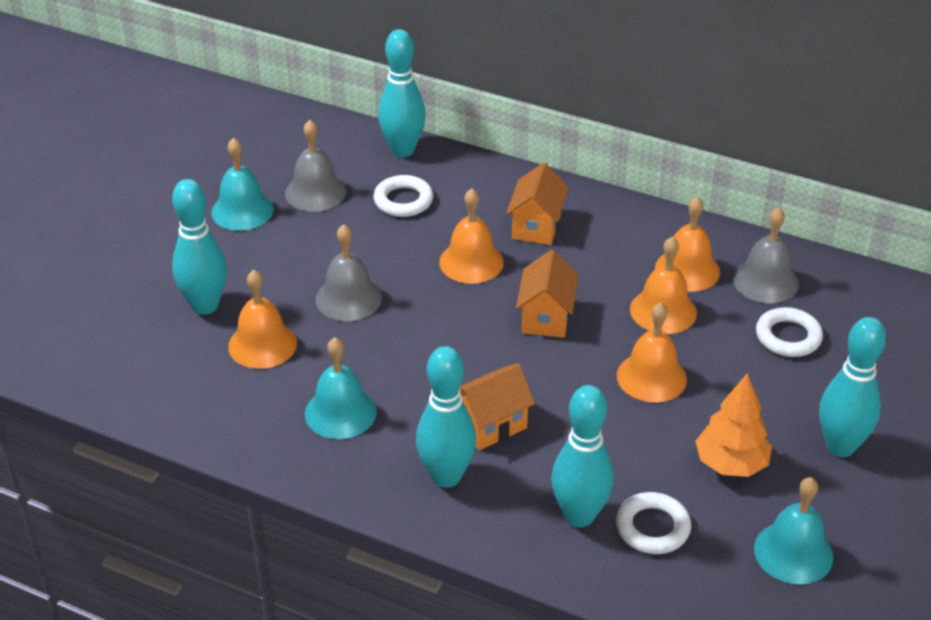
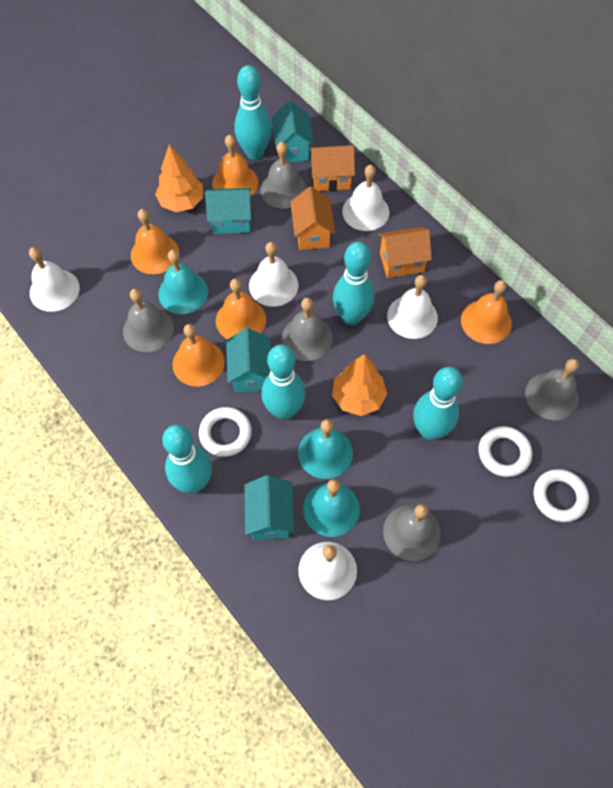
grey bell: [285,120,346,212] [315,224,382,321] [733,207,799,303] = 3 -> [123,288,174,352] [260,142,307,209] [282,298,333,361] [383,504,441,561] [525,359,579,420] = 5
orange tree: [695,373,772,477] = 1 -> [155,145,203,212] [332,354,387,416] = 2
turquoise house: none = 0 -> [205,188,251,234] [226,328,271,392] [244,475,294,540] [271,101,314,162] = 4
white bell: none = 0 -> [29,247,80,312] [249,242,298,307] [298,542,357,600] [342,165,389,231] [387,275,438,339] = 5

